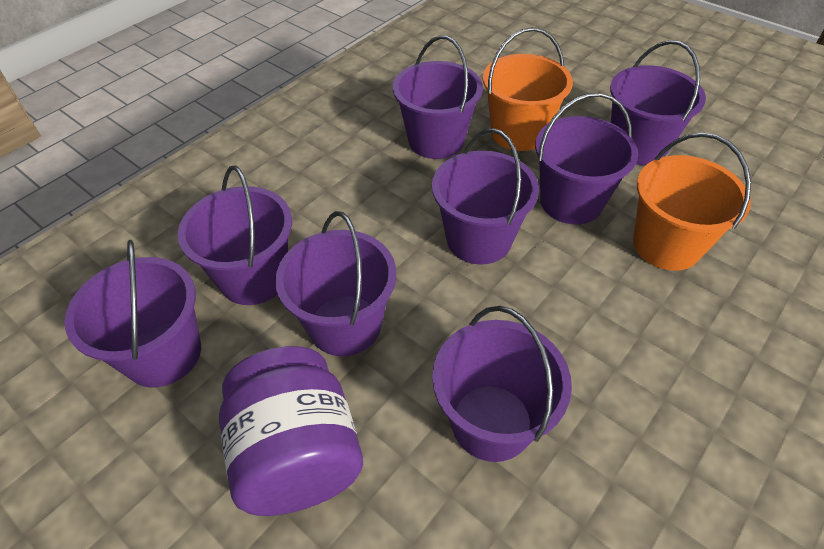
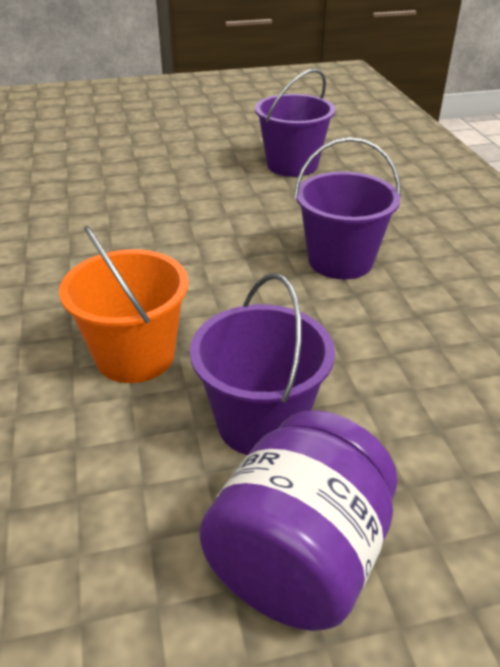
orange bucket: [483,27,573,151] [633,133,751,271] = 2 -> [59,226,189,383] = 1
purple bucket: [65,240,201,388] [178,166,292,305] [275,211,396,356] [393,35,483,159] [432,128,539,265] [432,306,572,462] [535,93,638,225] [610,40,706,165] = 8 -> [190,273,335,455] [255,69,335,177] [294,137,401,279] = 3

